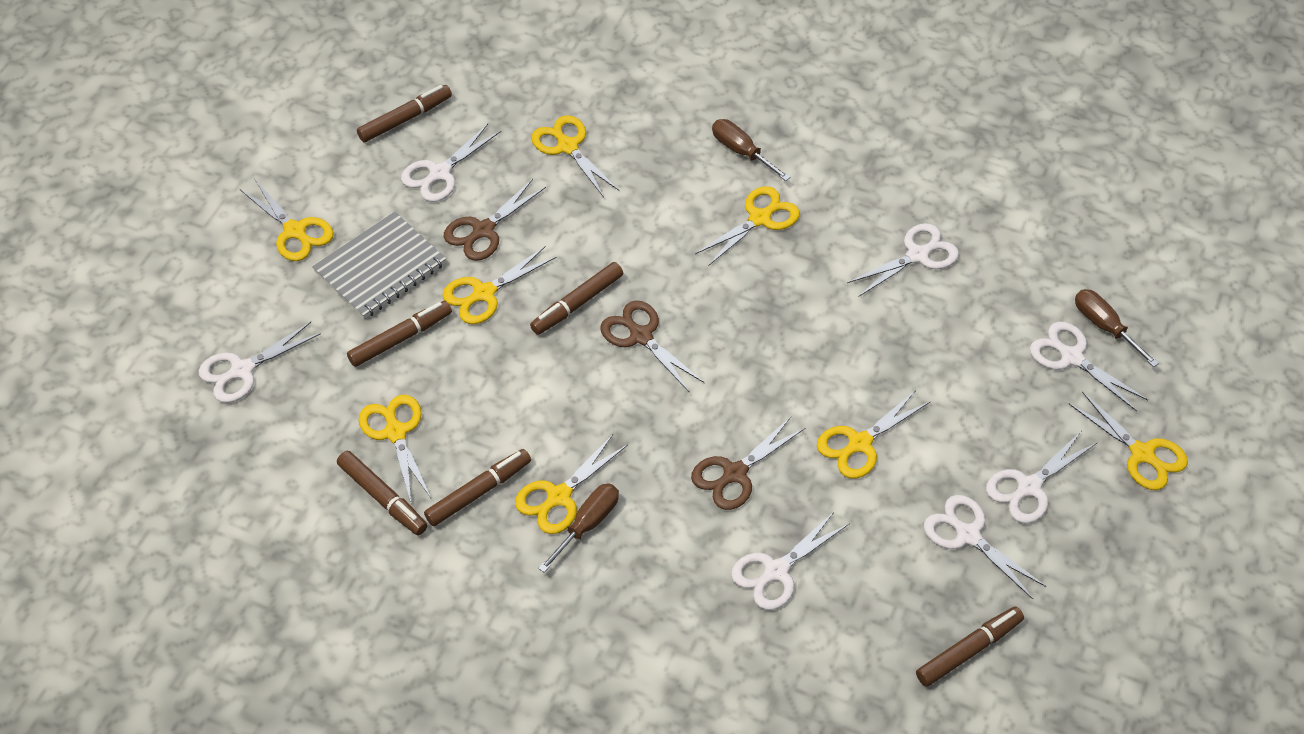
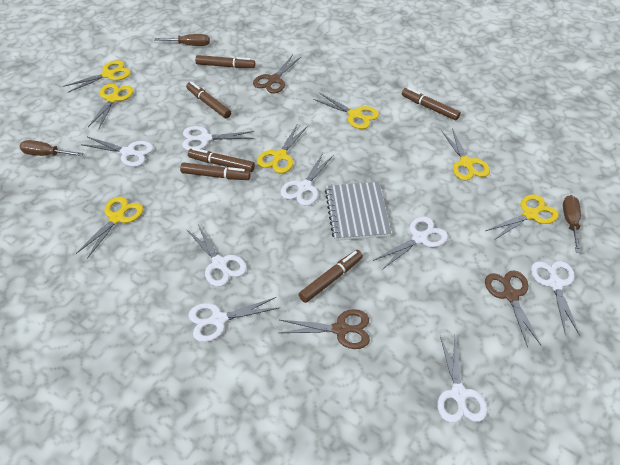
white scissors: [199,322,321,403] [401,124,501,202] [731,511,850,610] [847,223,959,296] [923,495,1046,599] [986,432,1097,524] [1030,322,1148,411] = 7 -> [81,137,153,167] [182,126,255,151] [186,224,247,287] [188,297,279,342] [280,153,333,206] [373,217,448,270] [437,336,487,423] [531,261,580,336] = 8
yellow scissors: [240,180,334,261] [359,395,431,502] [442,246,557,324] [515,434,628,534] [531,115,619,197] [695,186,800,266] [817,390,931,479] [1069,391,1188,490] = 8 -> [63,60,131,93] [76,197,143,259] [88,83,133,128] [257,123,308,173] [313,93,379,129] [442,128,490,180] [486,194,559,241] = 7

